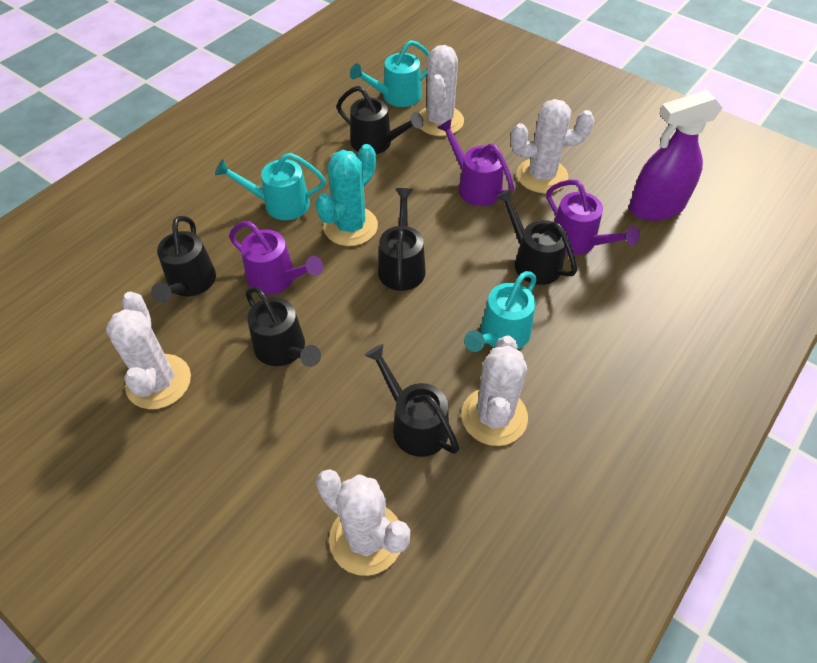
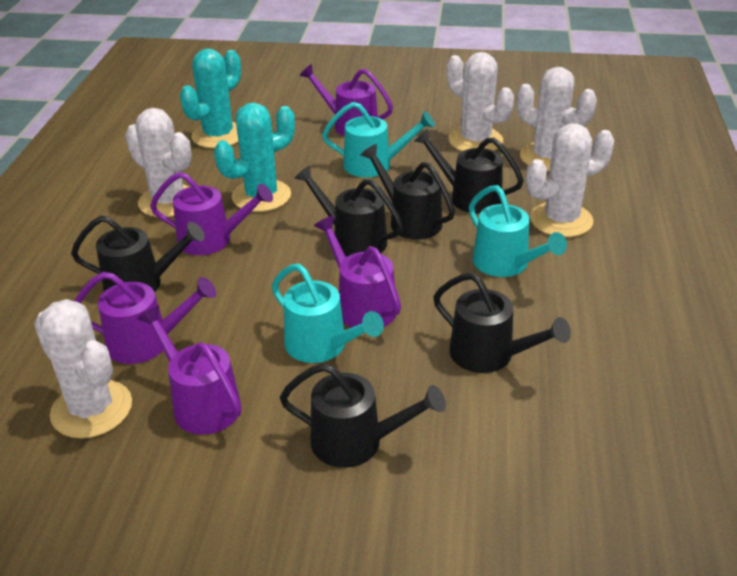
purple spray bottle: [629,90,722,221] = 1 -> none = 0
purple watering can: [229,221,323,295] [437,119,514,206] [547,179,640,255] = 3 -> [74,272,216,364] [137,306,241,435] [150,172,273,255] [299,64,393,136] [314,216,401,328] = 5
turquoise cactus: [315,144,378,246] = 1 -> [180,49,241,148] [214,103,295,212] = 2

